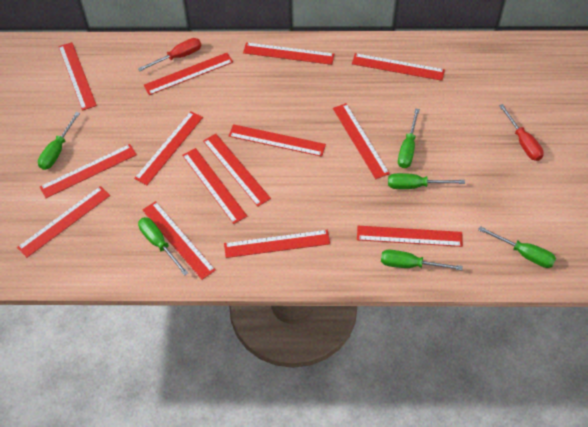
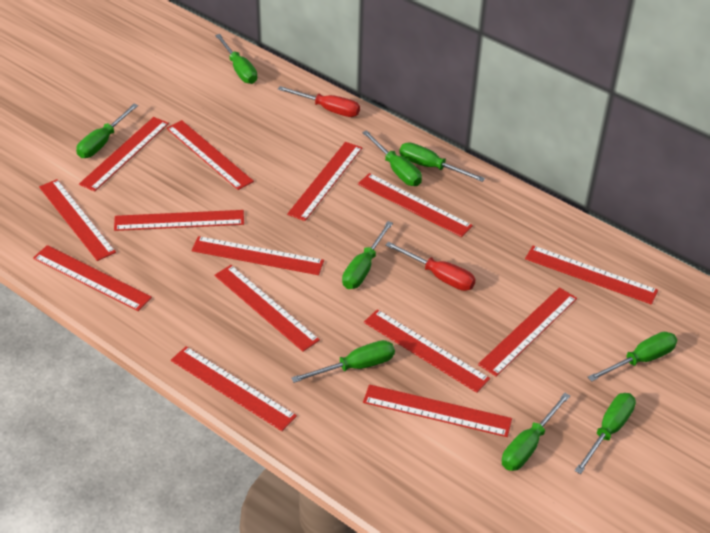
green screwdriver: [38,112,80,170] [138,217,188,276] [381,250,463,271] [388,173,465,189] [398,108,420,168] [478,226,556,268] = 6 -> [76,104,138,158] [215,34,257,84] [291,340,395,383] [342,221,393,289] [362,130,422,186] [399,142,485,182] [502,393,570,471] [575,393,636,474] [588,332,677,382] = 9

